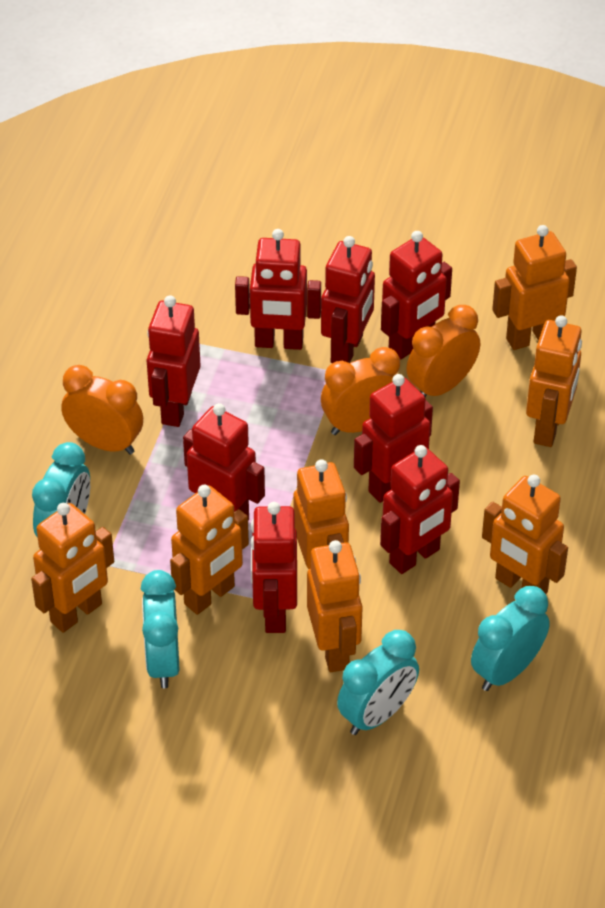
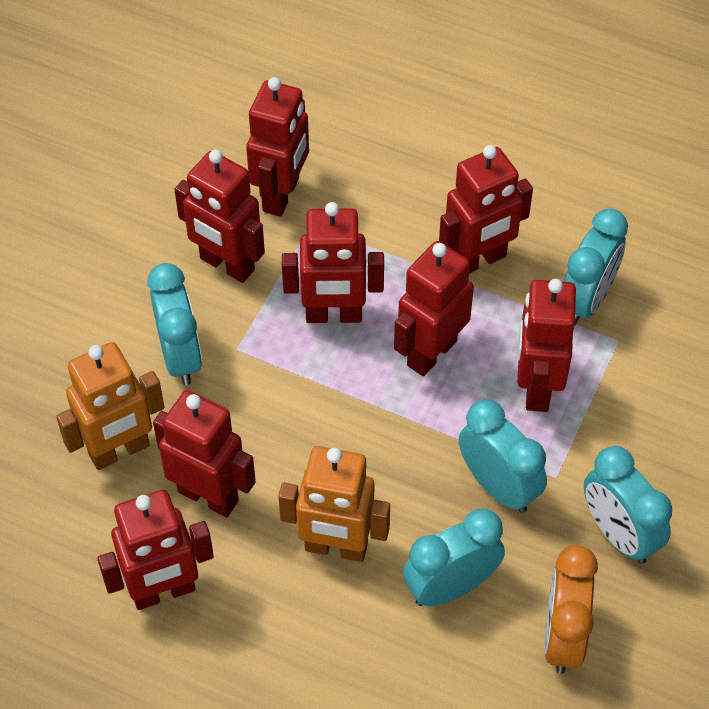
orange clock: [61,365,143,454] [321,347,400,435] [406,305,480,397] = 3 -> [544,545,598,674] = 1
orange robot: [31,503,114,633] [170,485,249,615] [293,459,349,569] [307,540,363,672] [482,475,568,594] [492,225,577,350] [526,315,582,447] = 7 -> [56,342,164,470] [278,446,390,562] = 2
turquoise clock: [32,442,90,536] [141,570,179,688] [337,630,419,735] [471,586,550,691] = 4 -> [148,263,202,385] [403,509,505,606] [459,400,547,513] [563,209,628,325] [584,446,672,564] = 5

